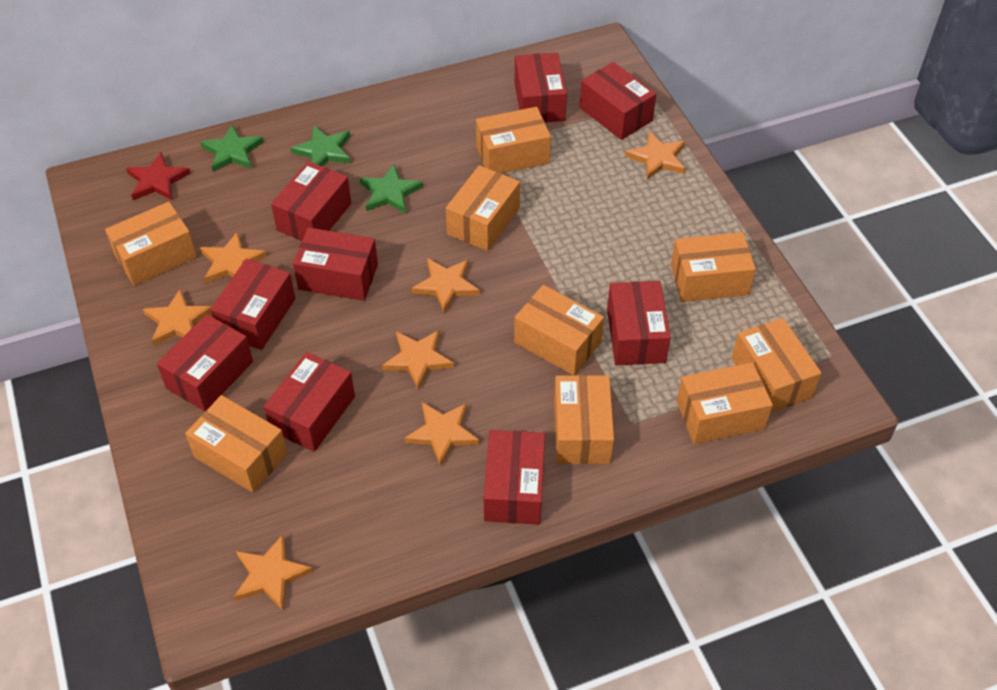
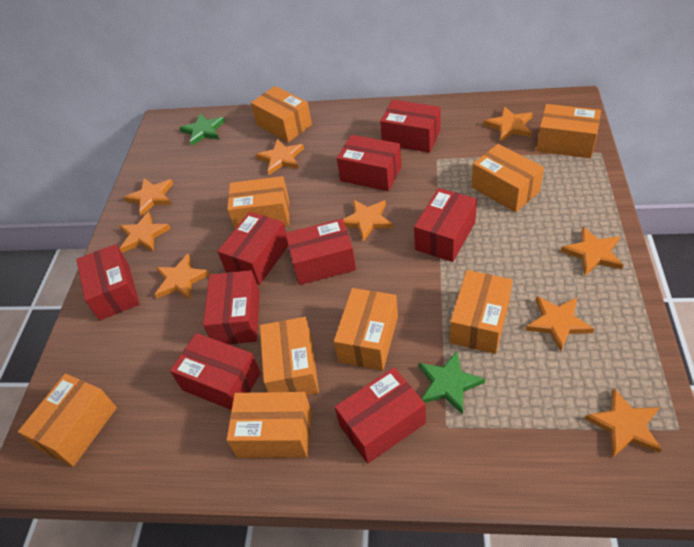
green star: [200,125,264,172] [290,125,351,166] [360,164,423,214] = 3 -> [180,113,225,146] [419,351,485,415] = 2
orange star: [143,289,212,346] [200,231,267,283] [234,535,313,611] [382,330,454,390] [404,402,479,467] [411,258,480,313] [625,131,685,180] = 7 -> [119,212,171,253] [124,178,173,216] [155,254,210,300] [256,139,304,175] [343,200,393,242] [484,106,533,142] [525,296,594,351] [560,227,623,276] [585,388,662,458] = 9
red star: [126,152,191,200] = 1 -> none = 0

